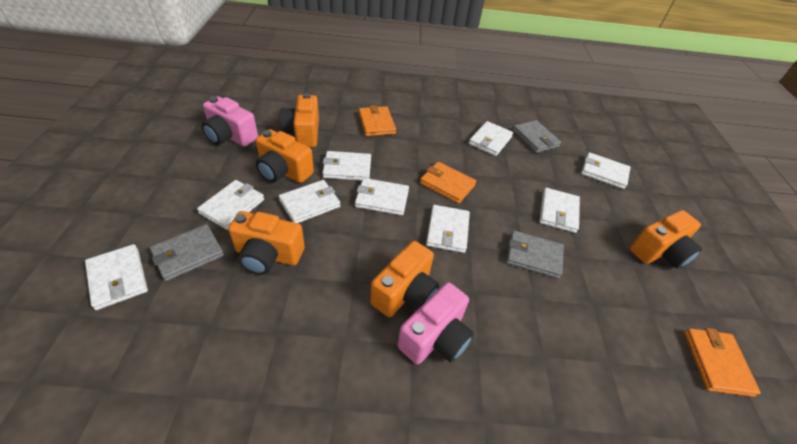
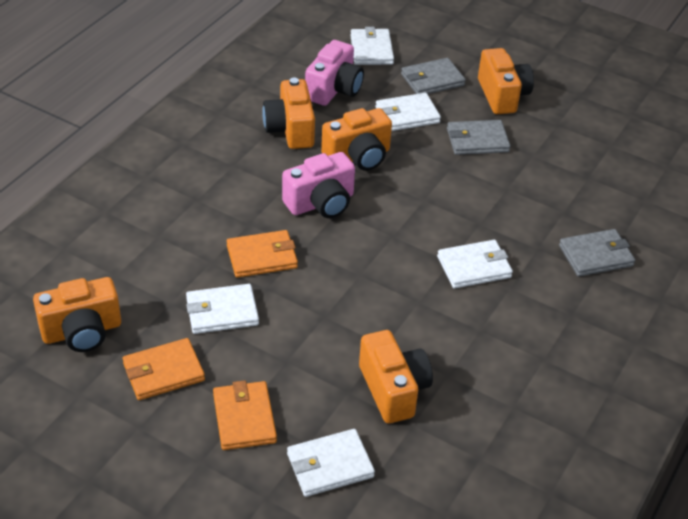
white wallet: [85,244,148,310] [197,180,264,230] [279,180,340,223] [322,151,371,181] [355,178,409,215] [426,205,470,253] [469,121,513,156] [539,188,580,233] [581,152,630,189] = 9 -> [186,284,259,334] [287,429,375,497] [350,27,394,65] [376,93,441,131] [437,240,513,288] = 5

